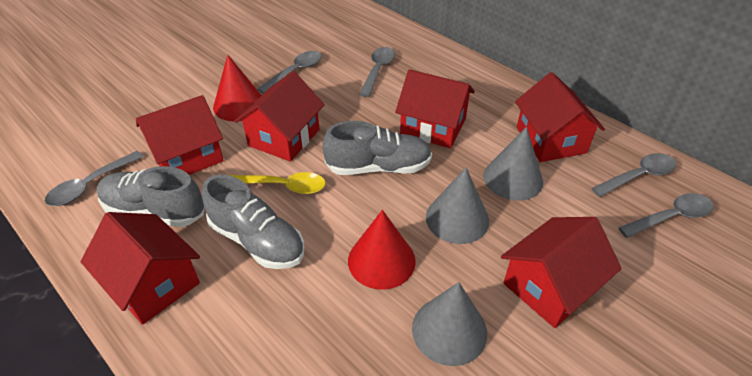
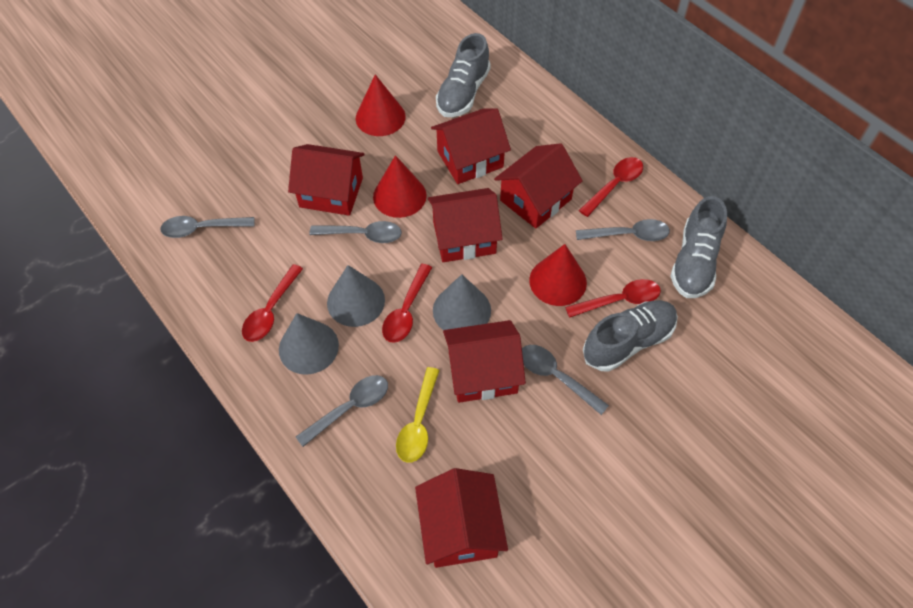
red cone: [213,55,261,122] [348,210,416,290] = 2 -> [356,74,406,136] [373,155,427,218] [529,244,587,306] = 3
red spoon: none = 0 -> [242,264,303,342] [382,264,432,343] [565,279,661,318] [579,157,643,217] = 4

